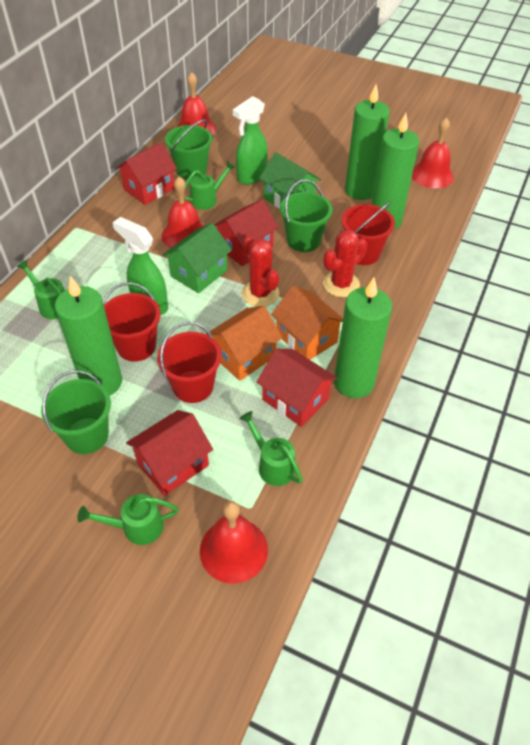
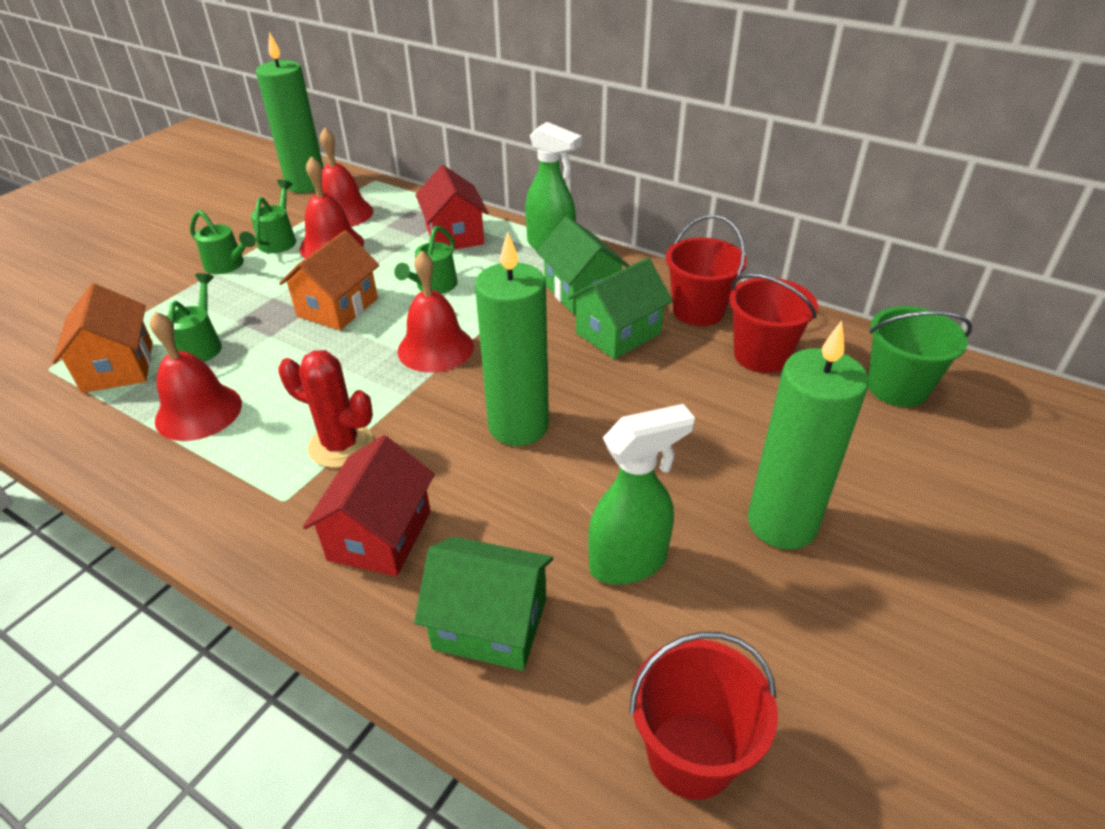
green bucket: [41,371,111,454] [165,119,212,179] [280,180,332,252] = 3 -> [868,306,972,407] = 1
green candle: [55,276,122,395] [334,277,392,398] [345,84,390,200] [371,113,419,230] = 4 -> [256,31,324,193] [475,231,549,446] [748,321,869,549] = 3
green house: [163,223,232,293] [259,152,321,209] = 2 -> [414,536,553,671] [537,216,629,314] [568,258,673,359] = 3
red cactus: [242,235,279,307] [323,229,367,297] = 2 -> [278,350,373,468] = 1
red house: [116,143,177,205] [126,410,213,496] [214,200,279,266] [257,349,338,427] = 4 -> [303,435,435,577] [416,165,489,250] = 2

